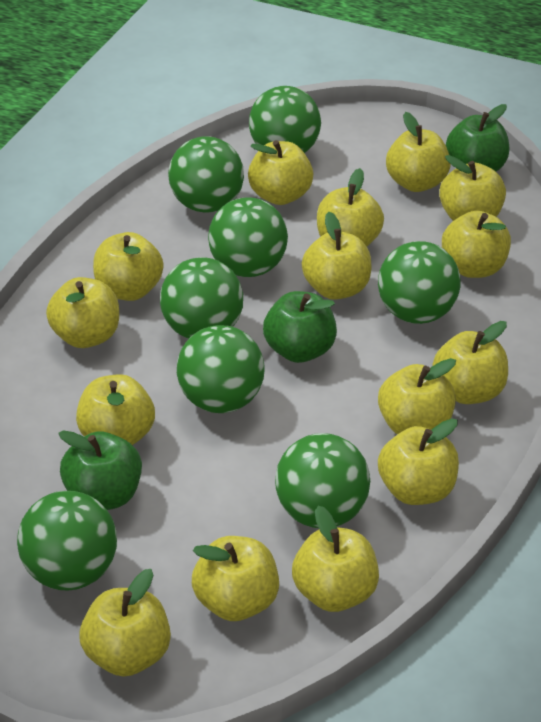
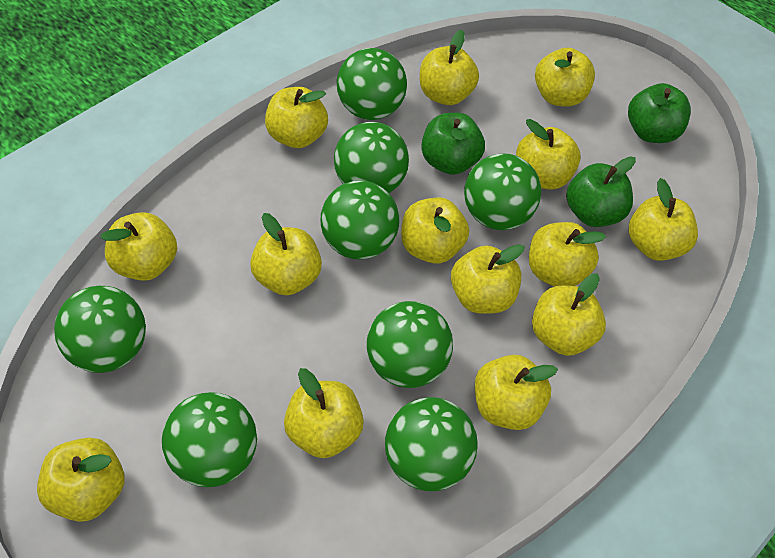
yellow apple: [46,277,119,348] [76,374,155,445] [79,569,171,677] [93,232,164,301] [192,536,279,621] [248,140,313,205] [292,506,379,612] [302,212,371,300] [317,168,384,247] [378,358,456,435] [378,418,459,505] [386,112,451,192] [433,321,508,404] [439,155,506,221] [442,211,511,278] = 15 -> [37,438,125,522] [101,212,177,281] [250,213,322,295] [265,87,328,148] [284,368,364,458] [401,197,469,264] [420,30,479,105] [451,244,525,314] [475,355,558,430] [516,119,581,189] [529,222,606,287] [532,273,606,356] [535,48,595,106] [629,178,698,261] = 14

